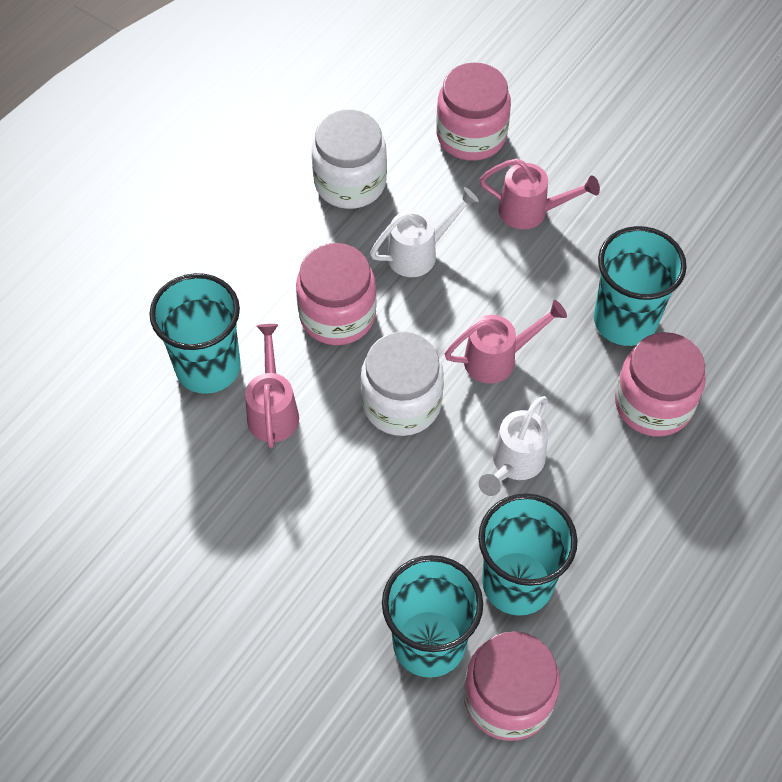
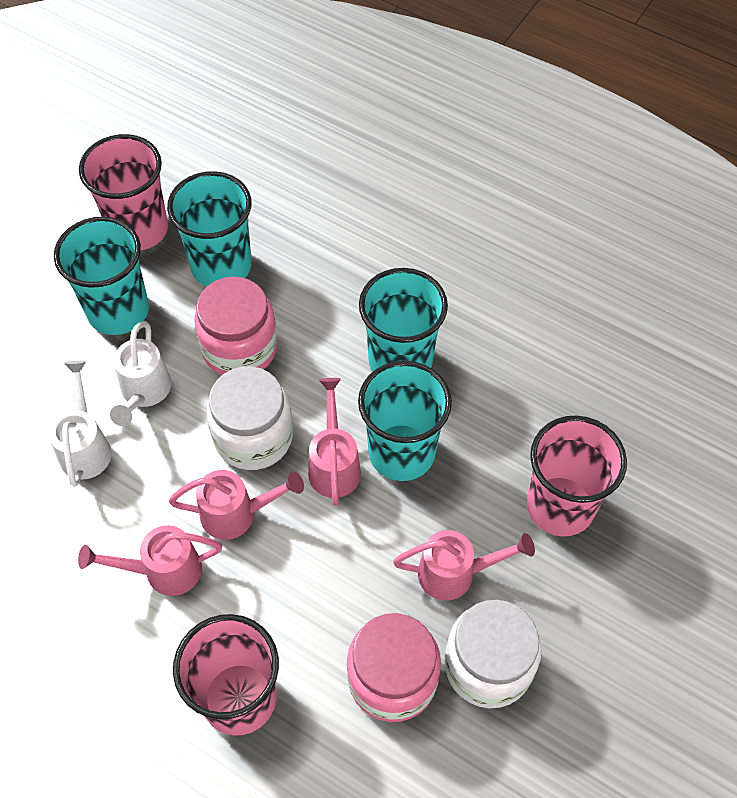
pink cup: none = 0 -> [79,134,168,251] [173,614,279,736] [527,415,627,536] = 3
pink jar: [296,243,377,345] [436,62,511,160] [464,631,560,741] [615,332,706,436] = 4 -> [194,277,278,375] [347,613,441,722] = 2
pink watering can: [245,324,299,448] [445,300,567,383] [480,159,600,230] = 3 -> [78,525,222,596] [169,470,304,540] [308,378,361,506] [393,530,535,601] = 4

